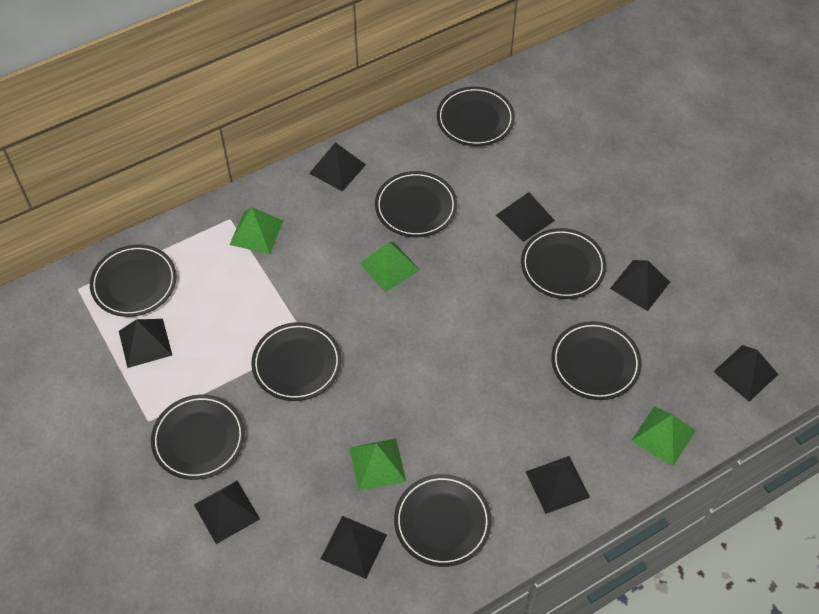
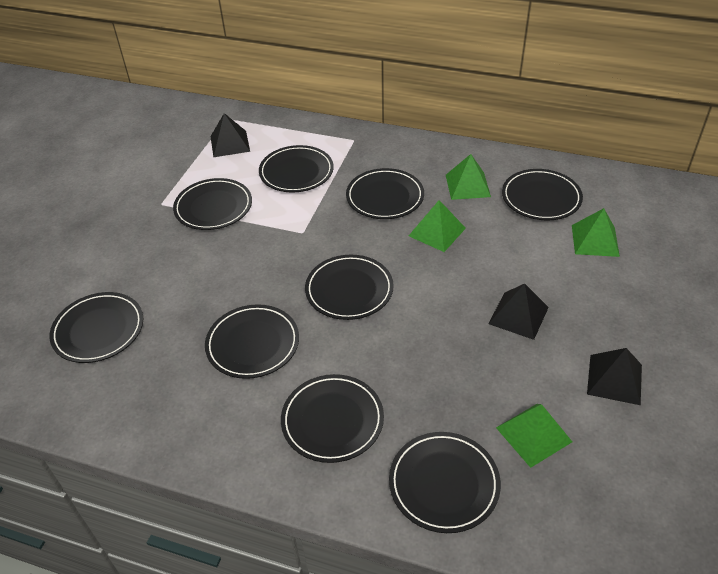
black plate: [90,245,177,317] [151,395,245,480] [251,322,342,401] [375,171,457,237] [394,474,492,567] [437,86,515,146] [521,228,607,299] [551,321,642,400] = 8 -> [49,292,143,363] [173,178,252,230] [205,304,299,379] [259,145,334,193] [281,374,384,463] [305,255,394,320] [346,168,424,219] [389,432,501,533] [502,169,583,221] = 9
black pyramid: [119,319,172,368] [194,481,260,544] [309,142,366,191] [321,516,387,579] [496,192,555,242] [526,456,590,514] [610,260,670,311] [713,345,779,402] = 8 -> [210,113,250,157] [489,284,549,340] [587,348,642,405] = 3

